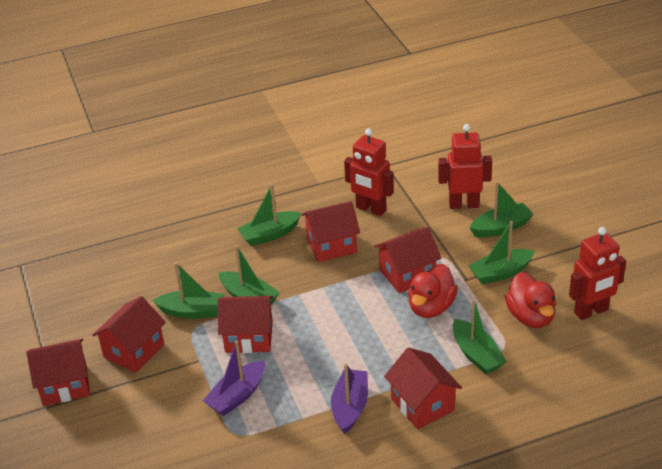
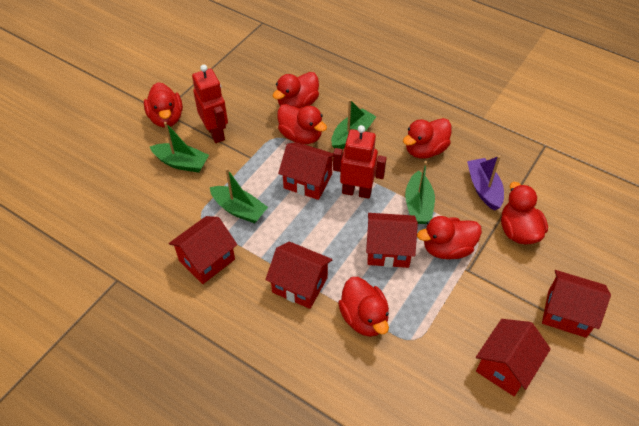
green boat: [153,262,224,318] [218,245,280,304] [237,184,301,246] [453,299,506,374] [468,221,535,285] [470,181,534,238] = 6 -> [150,122,209,173] [210,168,268,223] [331,99,376,149] [405,161,435,224] = 4
purple boat: [203,341,265,416] [331,363,368,434] = 2 -> [467,155,504,211] = 1
red duck: [408,264,458,318] [505,272,556,328] = 2 -> [144,82,183,128] [273,72,319,109] [278,104,327,144] [338,277,389,337] [403,118,452,159] [417,216,482,259] [501,182,548,245] = 7
red robot: [344,128,394,216] [438,124,492,209] [569,227,626,320] = 3 -> [192,65,228,143] [333,125,386,199] = 2

